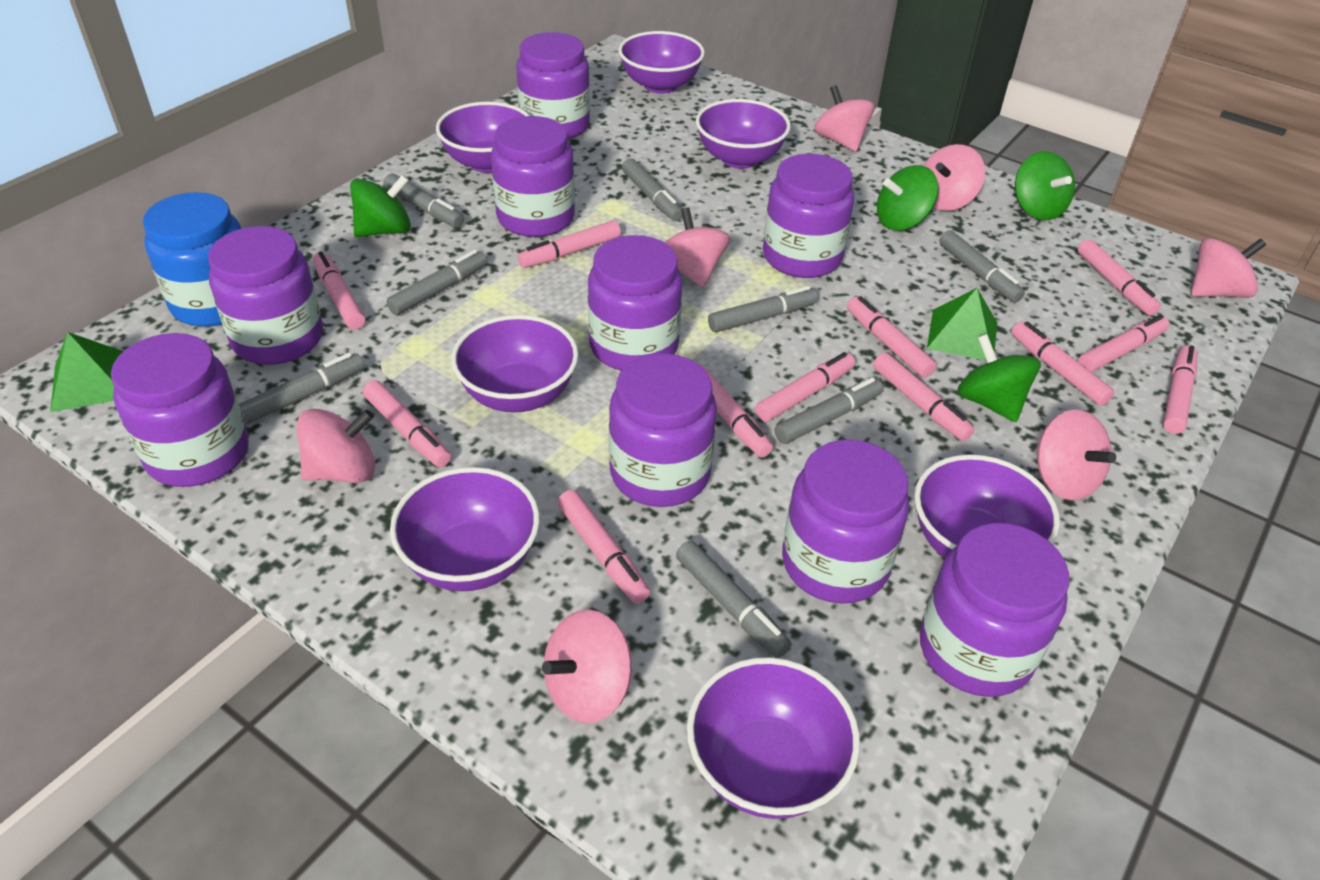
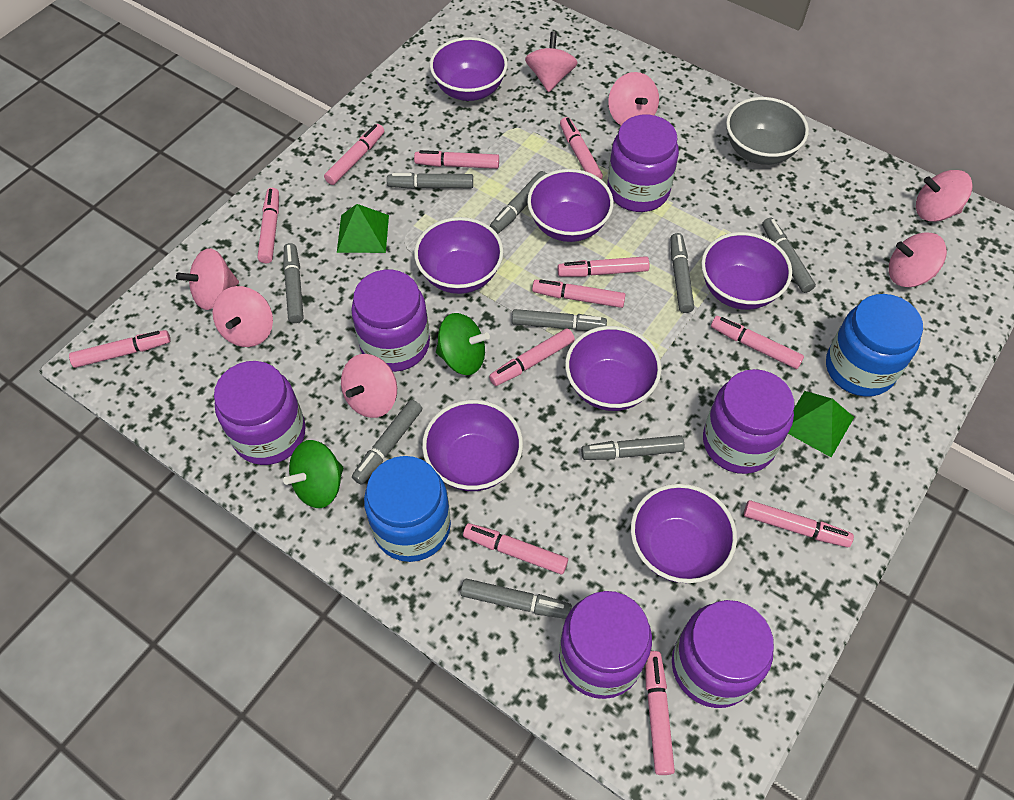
blue jar: [143,192,241,327] = 1 -> [364,456,451,562] [826,294,923,397] = 2
green spinning top: [350,175,411,237] [877,165,939,230] [957,334,1041,422] [1015,151,1075,220] = 4 -> [283,440,343,508] [436,313,490,375] = 2
grey bowl: none = 0 -> [726,97,809,165] = 1
grey marker: [239,353,364,424] [384,173,464,228] [386,250,487,315] [622,158,683,221] [676,541,792,658] [708,286,818,332] [775,377,883,444] [939,230,1025,302] = 8 -> [283,243,304,323] [352,400,422,485] [387,173,473,189] [461,579,572,619] [490,171,547,234] [512,309,607,331] [581,435,684,460] [671,233,694,313] [762,218,816,293] = 9
purple jar: [111,333,249,487] [208,226,323,365] [491,116,575,237] [516,32,590,139] [588,235,682,371] [609,354,717,507] [763,154,854,278] [782,440,909,603] [920,523,1069,697] = 9 -> [214,361,306,465] [351,270,430,372] [559,591,652,699] [607,115,679,212] [672,600,774,708] [703,369,794,474] = 6

